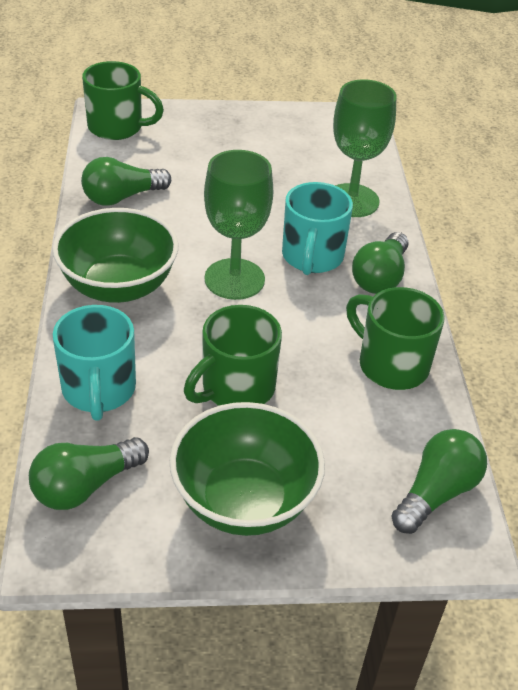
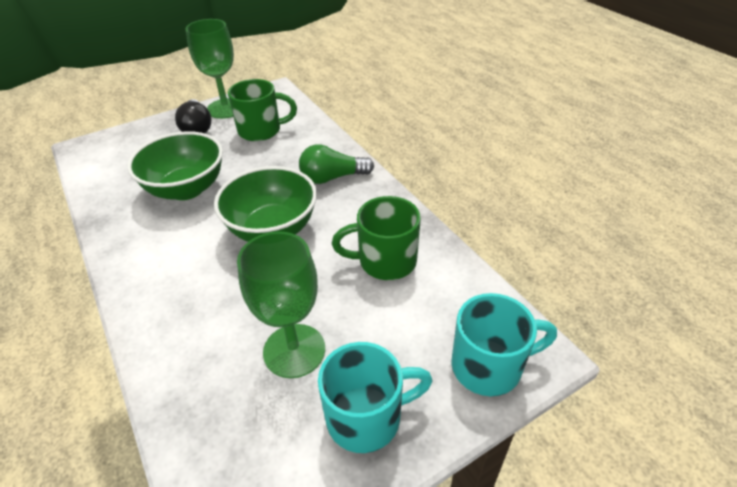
black light bulb: none = 0 -> [175,99,211,134] = 1
green light bulb: [29,437,149,510] [81,157,171,205] [352,232,408,294] [391,429,487,534] = 4 -> [299,145,374,184] = 1
green mug: [82,61,164,140] [184,305,282,406] [346,287,445,390] = 3 -> [228,79,297,141] [332,196,421,280] = 2

